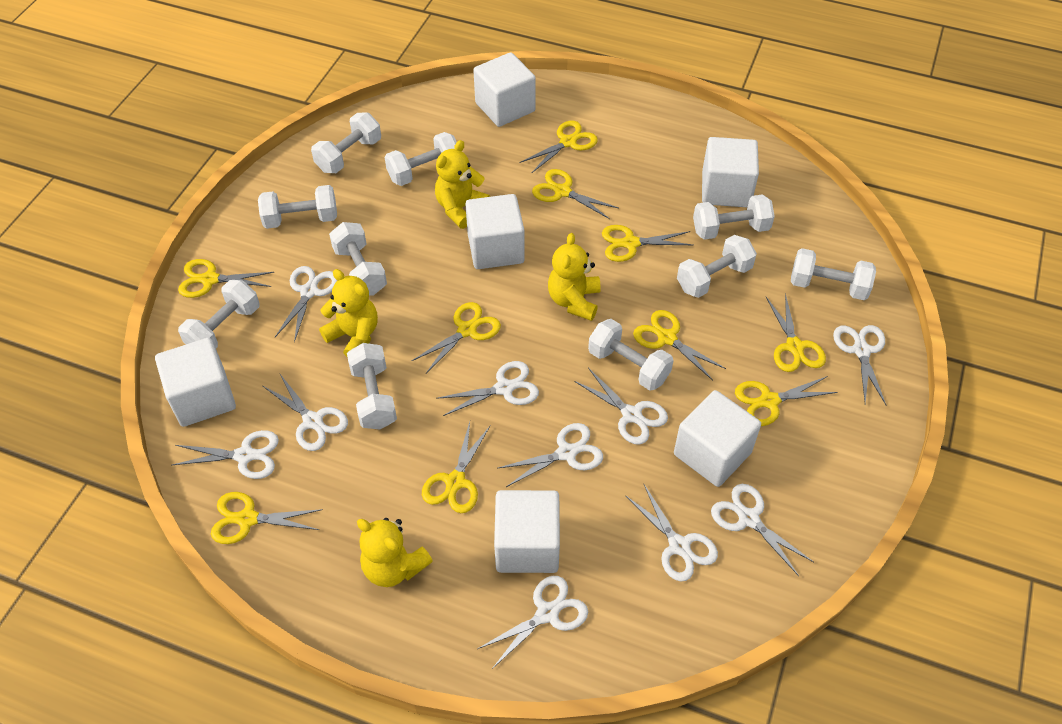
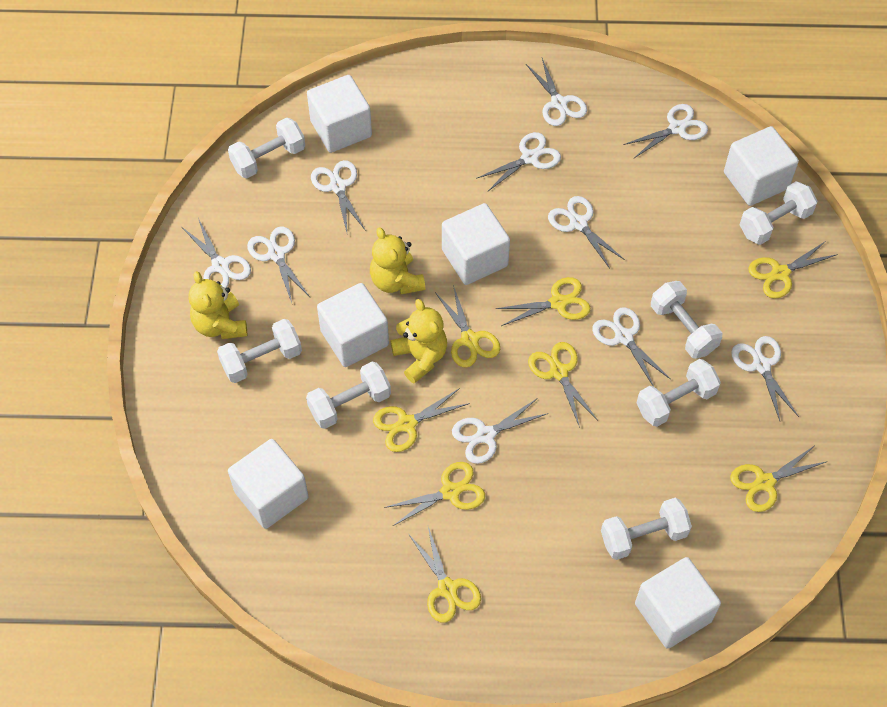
white dumbbell: [178,280,259,348] [258,185,337,229] [311,113,381,173] [329,222,387,296] [347,343,397,429] [385,132,457,186] [588,319,674,391] [677,235,757,298] [693,194,775,240] [791,248,876,300] = 10 -> [217,319,302,383] [228,118,305,178] [306,362,391,429] [601,498,692,560] [636,359,721,427] [651,281,722,359] [740,181,817,245] = 7
yellow scissors: [178,259,274,298] [211,492,323,544] [412,302,501,373] [422,422,491,513] [520,121,598,173] [532,169,618,219] [602,225,693,262] [633,310,726,380] [735,376,838,426] [766,293,826,372] = 10 -> [373,388,470,452] [384,462,485,526] [409,527,481,623] [435,285,500,367] [495,277,591,326] [528,342,597,428] [730,446,828,512] [748,241,838,299] = 8
yellow teddy bear: [319,269,378,358] [357,518,433,587] [435,140,490,229] [548,233,601,321] = 4 -> [188,271,247,339] [370,227,425,294] [390,299,447,383] = 3

